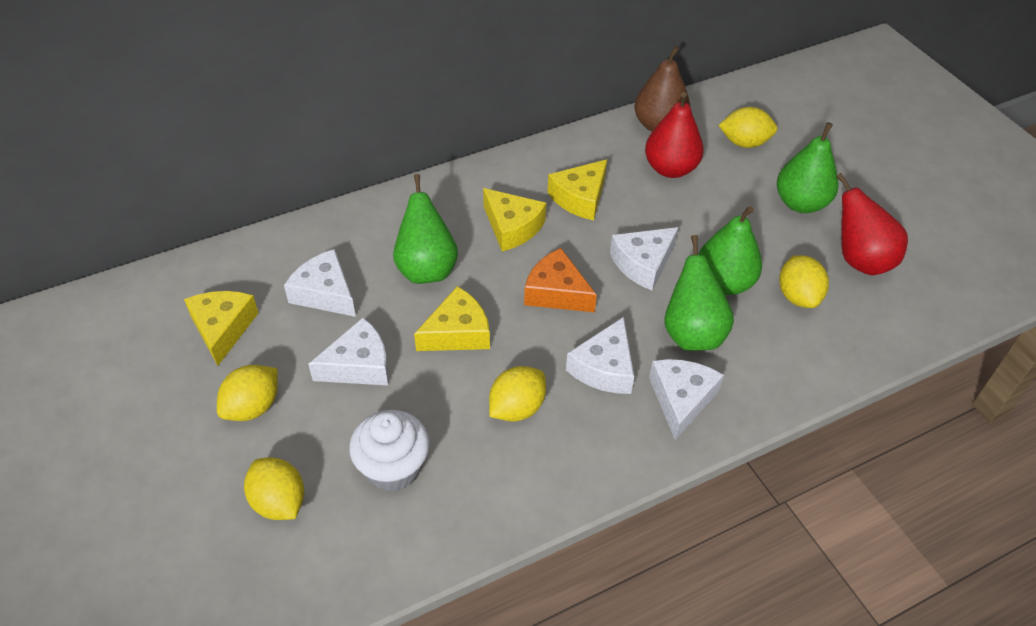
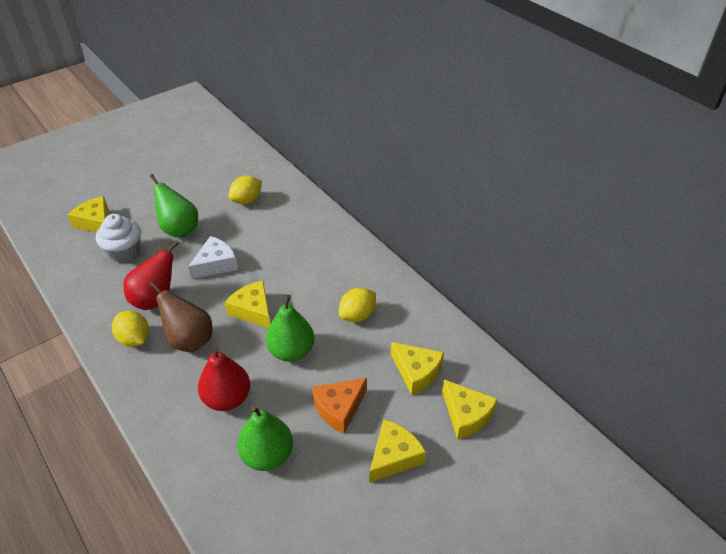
green pear: [393,174,458,284] [665,235,734,351] [698,206,762,295] [777,122,839,213] = 4 -> [150,174,198,238] [237,406,293,471] [266,295,314,362] = 3
white cheese: [284,249,356,317] [308,318,389,386] [566,317,634,394] [610,227,678,290] [649,359,724,440] = 5 -> [188,236,238,279] = 1
yellow cheese: [184,291,259,366] [414,286,490,351] [483,188,546,251] [547,159,607,220] = 4 -> [67,196,109,233] [225,281,271,328] [369,419,426,483] [391,342,444,395] [442,379,498,439] = 5
yellow lemon: [217,365,278,421] [244,457,304,520] [489,366,546,421] [718,107,777,148] [779,255,829,308] = 5 -> [112,311,149,347] [229,176,262,204] [339,288,376,322] = 3

